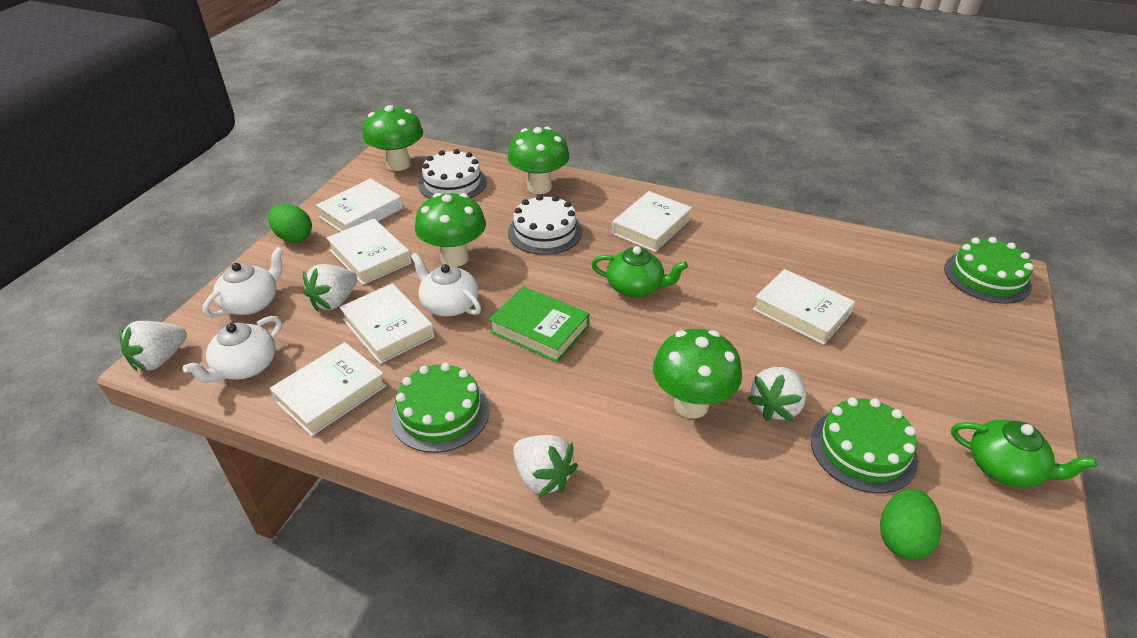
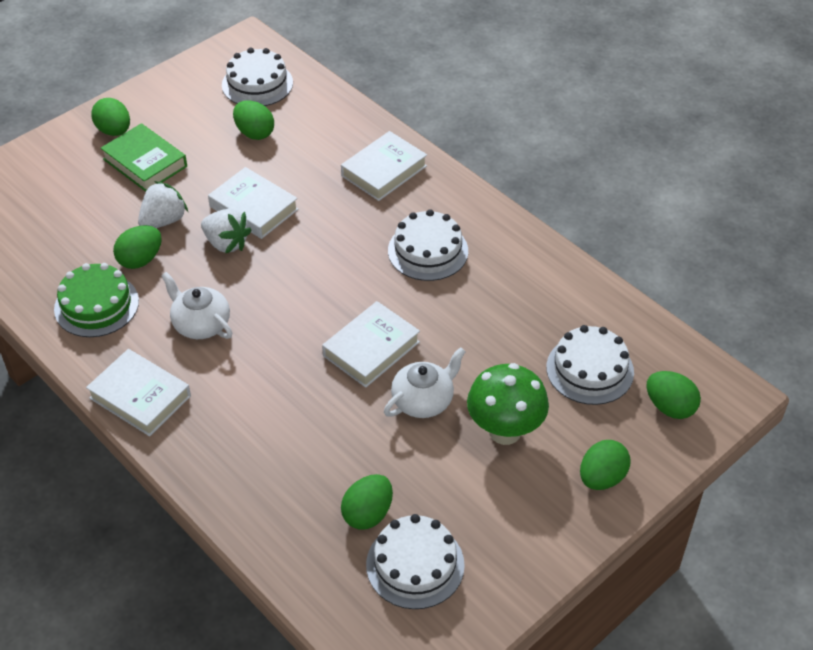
green cake: [391,363,490,453] [811,397,918,493] [944,237,1033,304] = 3 -> [54,263,139,337] = 1
green egg: [268,204,312,243] [880,489,942,560] = 2 -> [91,98,130,136] [113,225,162,269] [233,100,274,140] [341,474,393,530] [580,440,631,490] [646,371,701,419] = 6
green mushroom: [363,105,423,171] [415,193,486,267] [508,127,570,194] [653,329,742,418] = 4 -> [467,363,549,445] = 1
green teapot: [591,246,688,297] [951,419,1097,488] = 2 -> none = 0
white book: [270,342,386,436] [316,178,403,232] [326,219,411,285] [339,283,434,364] [612,191,692,252] [753,269,855,345] = 6 -> [86,349,191,436] [208,167,299,239] [322,301,420,388] [341,131,427,201] = 4
white cake: [418,149,487,199] [508,195,582,255] = 2 -> [222,48,293,106] [366,514,465,609] [388,209,468,281] [546,325,634,405] = 4
white strawberry: [119,321,187,371] [303,264,357,311] [513,435,578,497] [747,367,806,421] = 4 -> [138,181,188,228] [201,208,251,254] = 2
white teapot: [183,316,282,383] [203,247,283,318] [411,252,481,317] = 3 -> [161,272,232,339] [384,347,466,418] = 2

